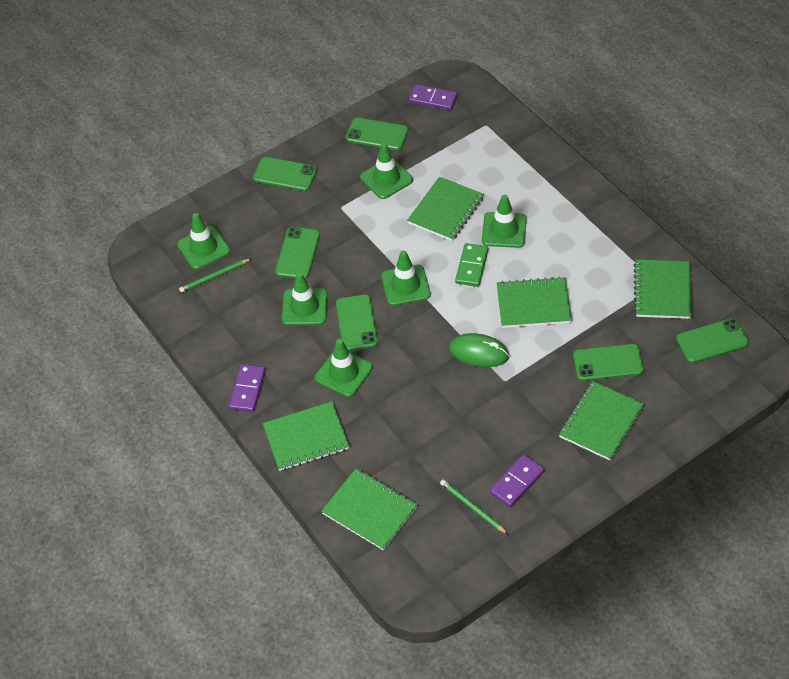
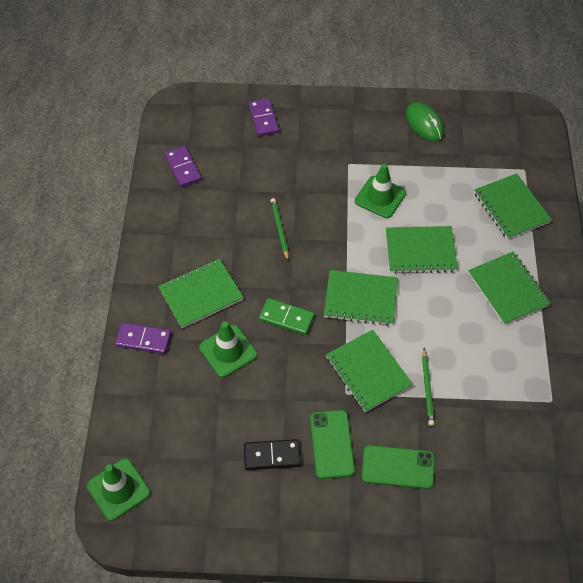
black domino: none = 0 -> [244,439,301,470] = 1
green phone: [253,157,317,191] [275,227,320,279] [336,294,378,351] [346,118,408,150] [573,344,644,381] [676,318,750,363] = 6 -> [310,410,355,479] [362,445,435,489] = 2
green traffic cone: [177,213,230,269] [282,272,328,325] [315,339,373,397] [360,143,413,199] [381,250,431,306] [482,194,527,248] = 6 -> [87,458,150,521] [199,321,257,378] [355,164,406,218] = 3

